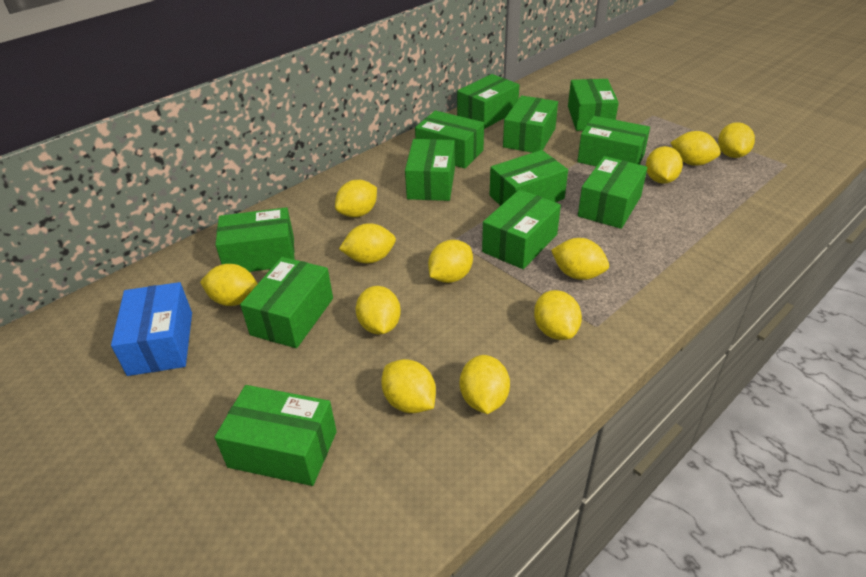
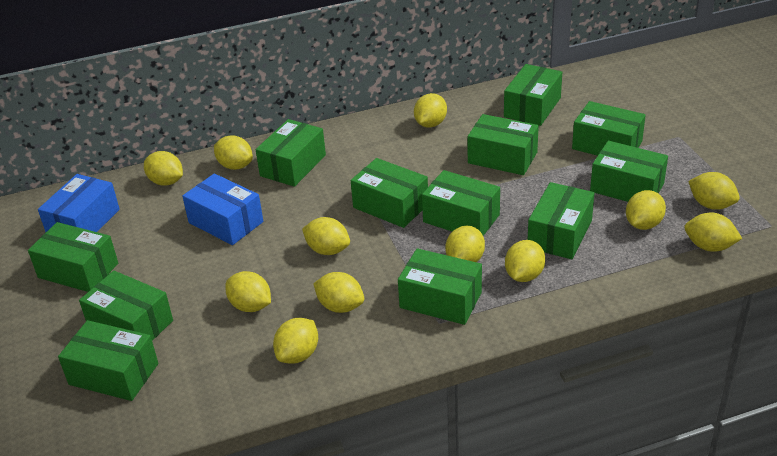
blue box: [111,282,192,376] = 1 -> [38,174,120,232] [182,174,263,245] = 2

